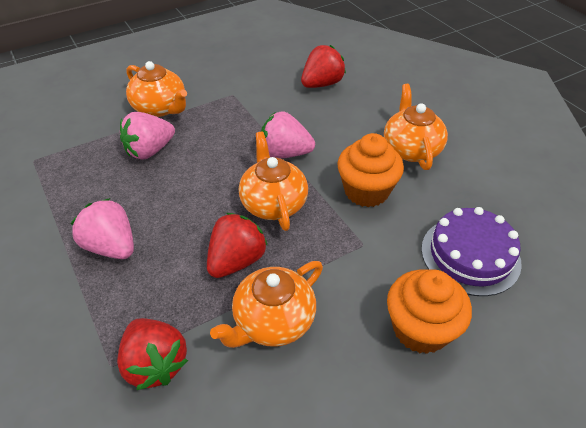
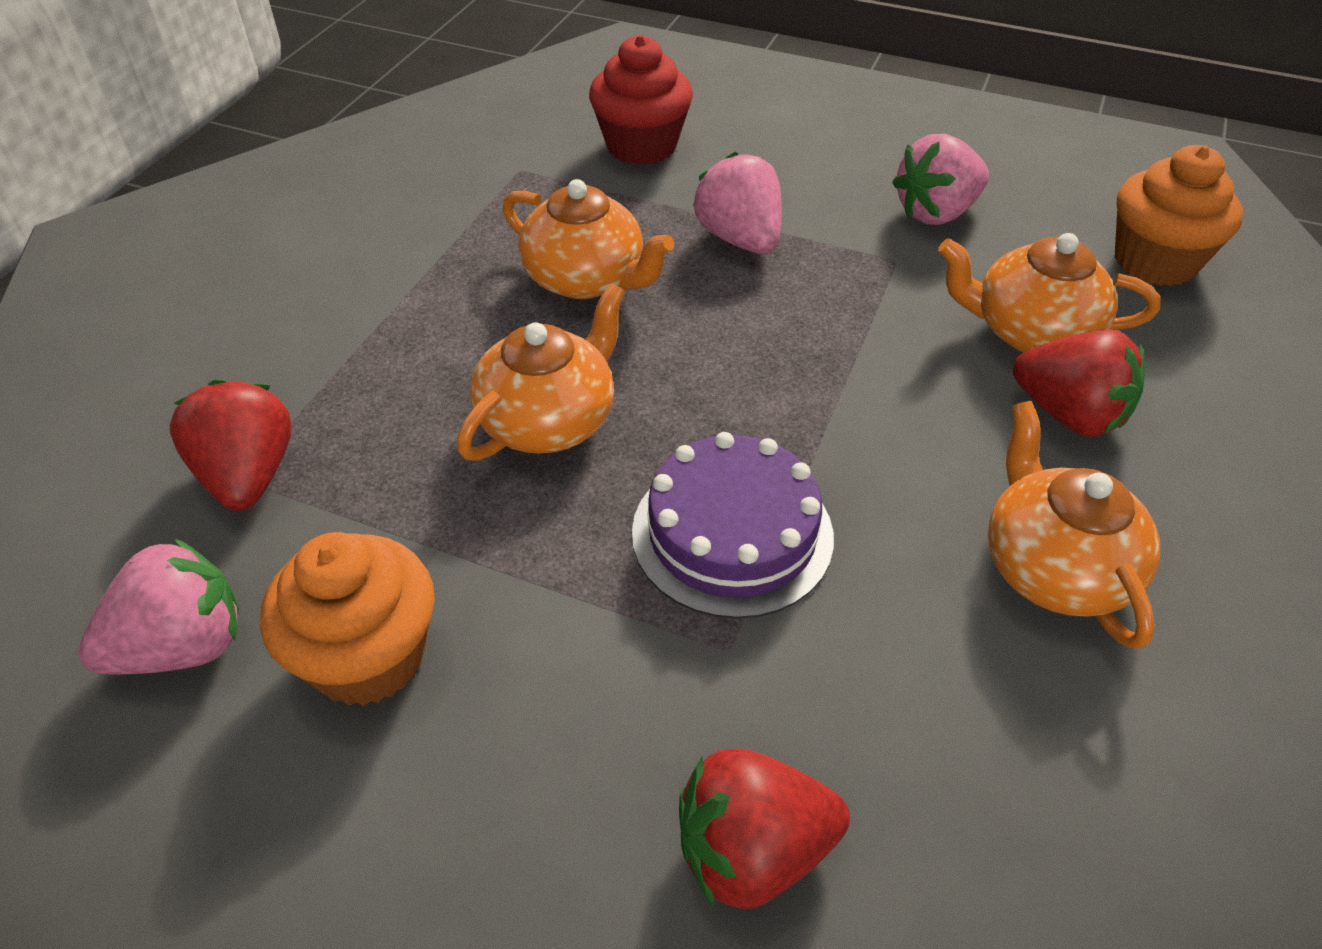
red cupcake: none = 0 -> [589,35,693,165] = 1

